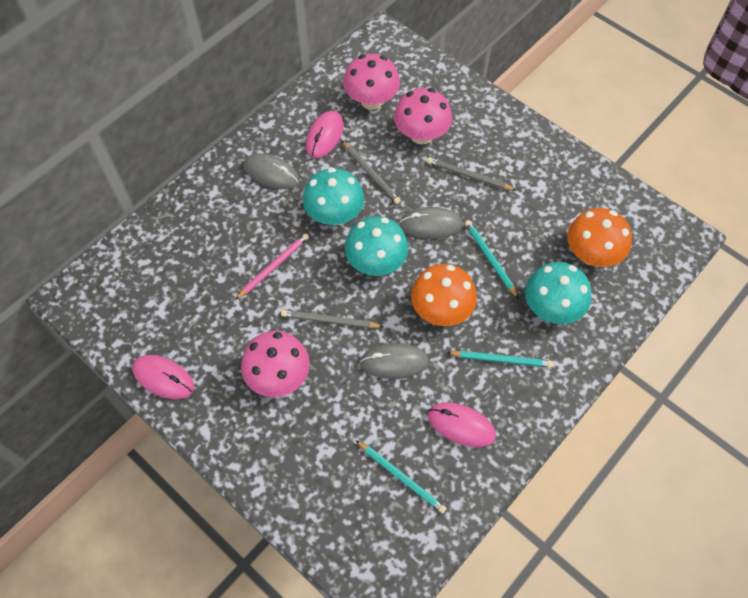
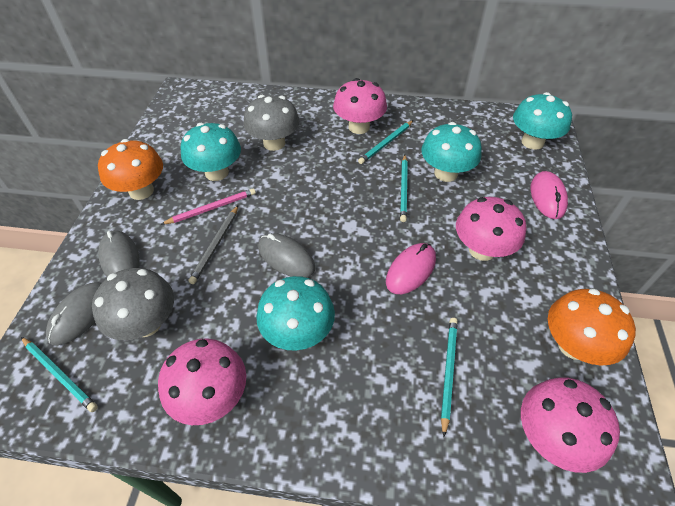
grey mushroom: none = 0 -> [92,268,174,340] [243,95,299,151] = 2
grey pencil: [281,310,384,328] [342,141,401,204] [427,157,516,190] = 3 -> [189,206,238,284] = 1
pink mouse: [132,355,194,399] [306,111,344,158] [428,403,496,447] = 3 -> [386,243,436,294] [530,171,568,219] = 2
pink mushroom: [241,331,310,397] [343,54,400,110] [394,88,452,144] = 3 -> [158,338,246,425] [333,78,387,134] [456,197,526,261] [521,377,620,473] = 4
turquoise mushroom: [303,167,364,226] [345,216,408,276] [525,262,591,324] = 3 -> [181,123,241,181] [256,276,335,351] [422,122,482,182] [513,92,572,150] = 4
turquoise pencil: [356,440,447,514] [446,351,553,368] [465,220,519,299] = 3 -> [21,337,98,412] [358,120,413,164] [400,155,408,222] [441,318,458,437] = 4

